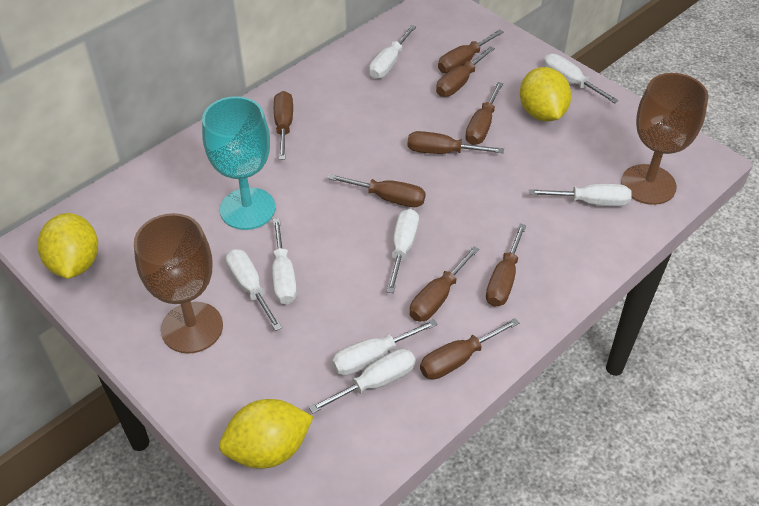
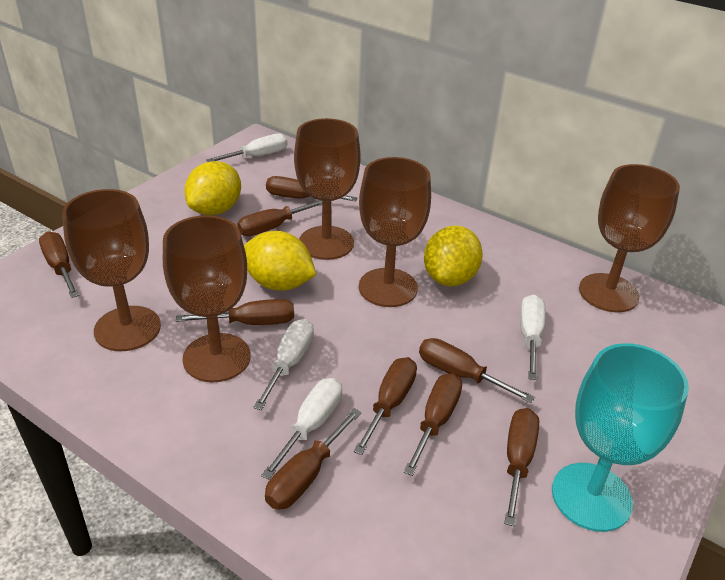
brown goblet: [134,213,223,354] [621,73,708,205] = 2 -> [62,189,161,351] [163,215,250,382] [294,118,361,260] [359,157,431,307] [579,164,680,312] = 5
white screwdriver: [226,249,282,331] [272,218,297,304] [309,349,416,414] [332,319,438,376] [369,25,416,79] [386,208,419,293] [529,184,632,206] [543,54,619,103] = 8 -> [206,133,287,162] [253,319,314,410] [261,378,342,480] [520,295,545,380] = 4

